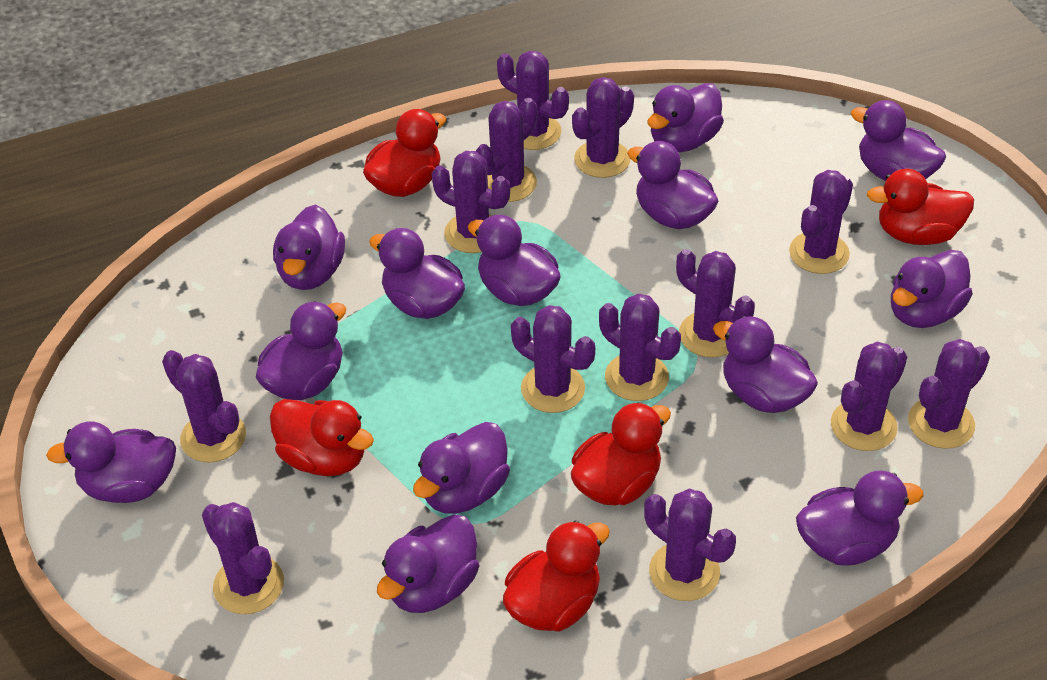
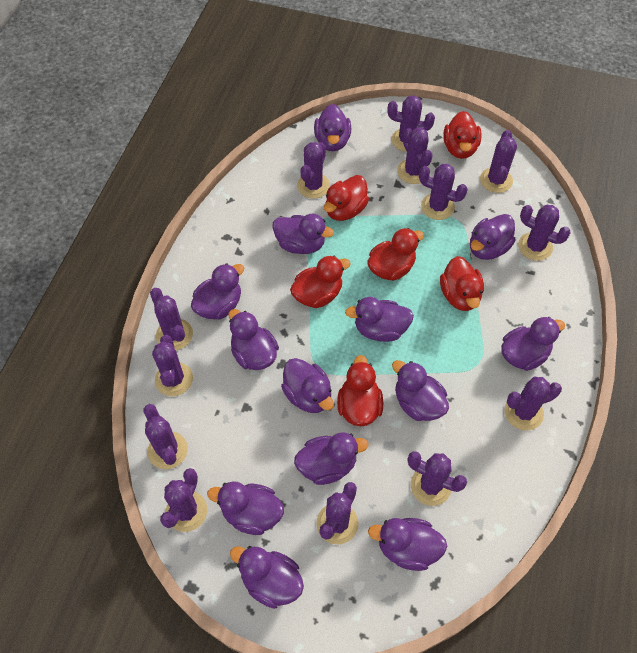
red duck: [270,399,374,476] [363,109,446,197] [503,520,610,632] [571,402,671,505] [867,169,974,245] = 5 -> [290,256,351,308] [324,175,369,221] [337,355,383,426] [367,228,424,281] [440,256,484,311] [443,111,482,159] = 6

